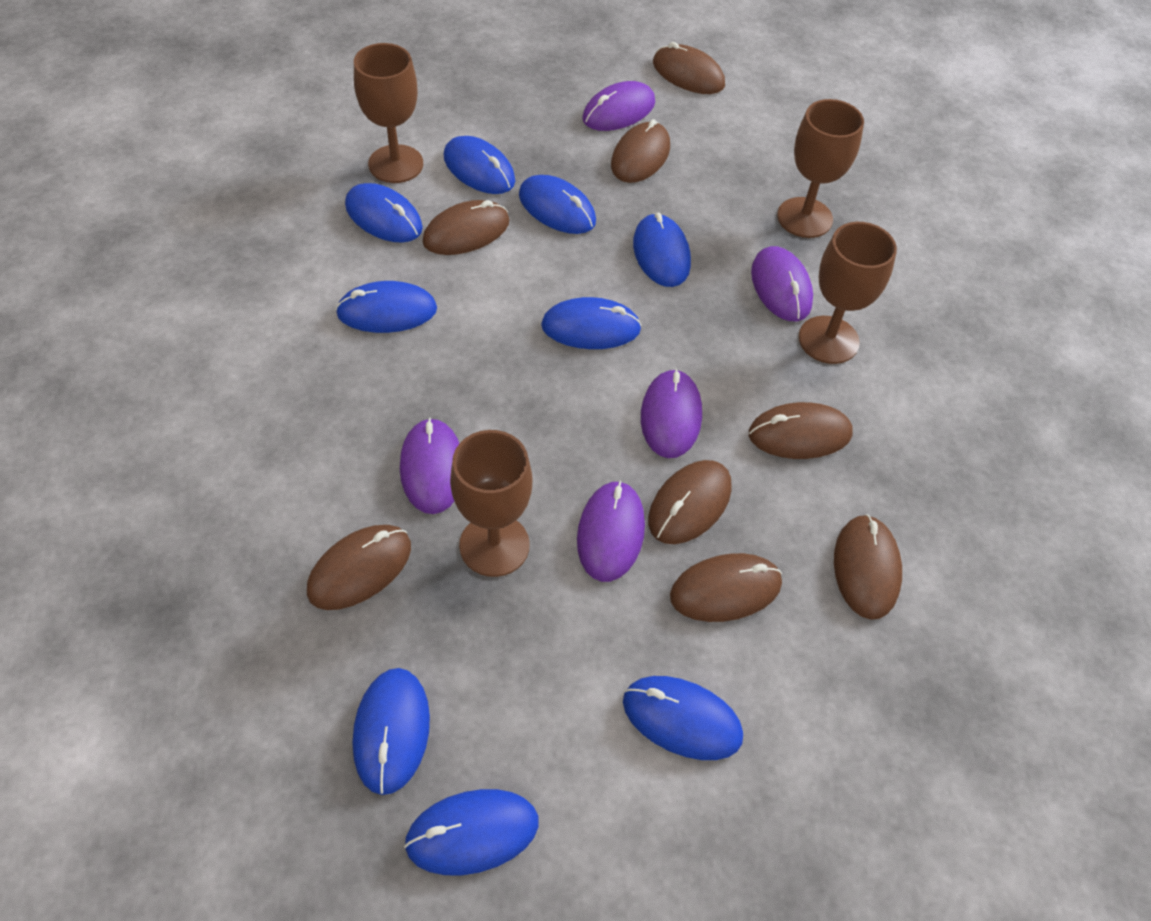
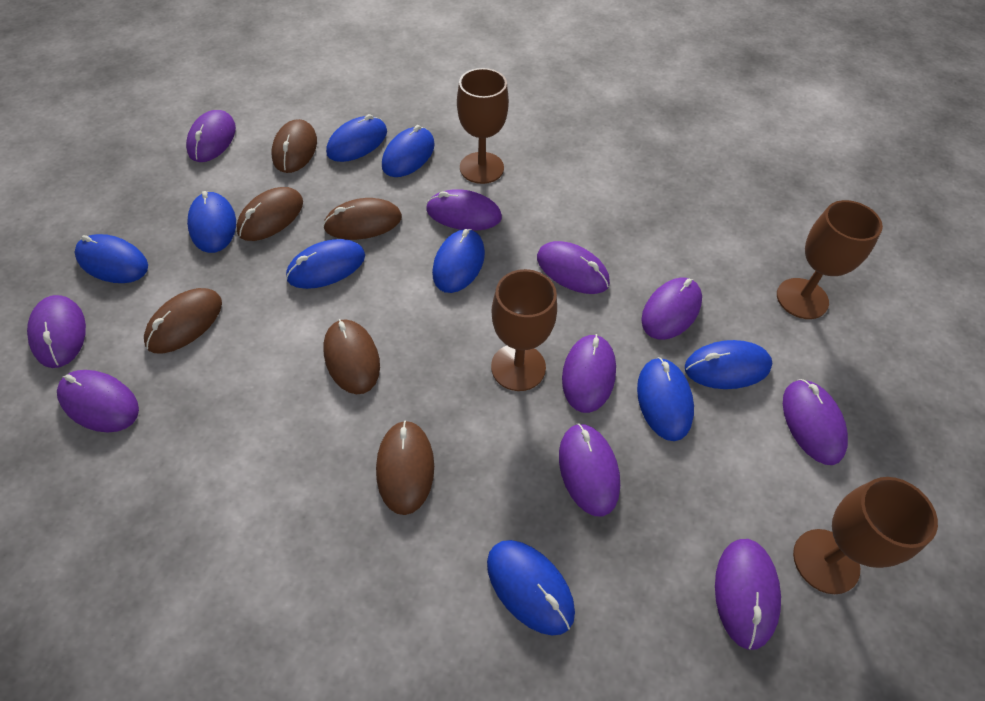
brown mouse: [307,525,411,610] [422,200,509,255] [611,119,670,183] [648,460,732,544] [653,42,725,94] [670,553,782,622] [749,402,853,459] [834,514,902,620] = 8 -> [144,288,222,353] [236,187,303,241] [271,119,317,173] [323,198,402,240] [324,319,380,394] [376,421,434,515] = 6
purple mouse: [400,418,459,514] [577,481,645,582] [582,81,655,131] [641,369,702,458] [751,246,813,321] = 5 -> [27,295,86,368] [57,370,139,433] [186,110,236,162] [426,189,502,231] [537,241,610,294] [559,423,620,517] [562,334,616,413] [641,277,702,340] [715,539,781,650] [783,379,848,465] = 10

